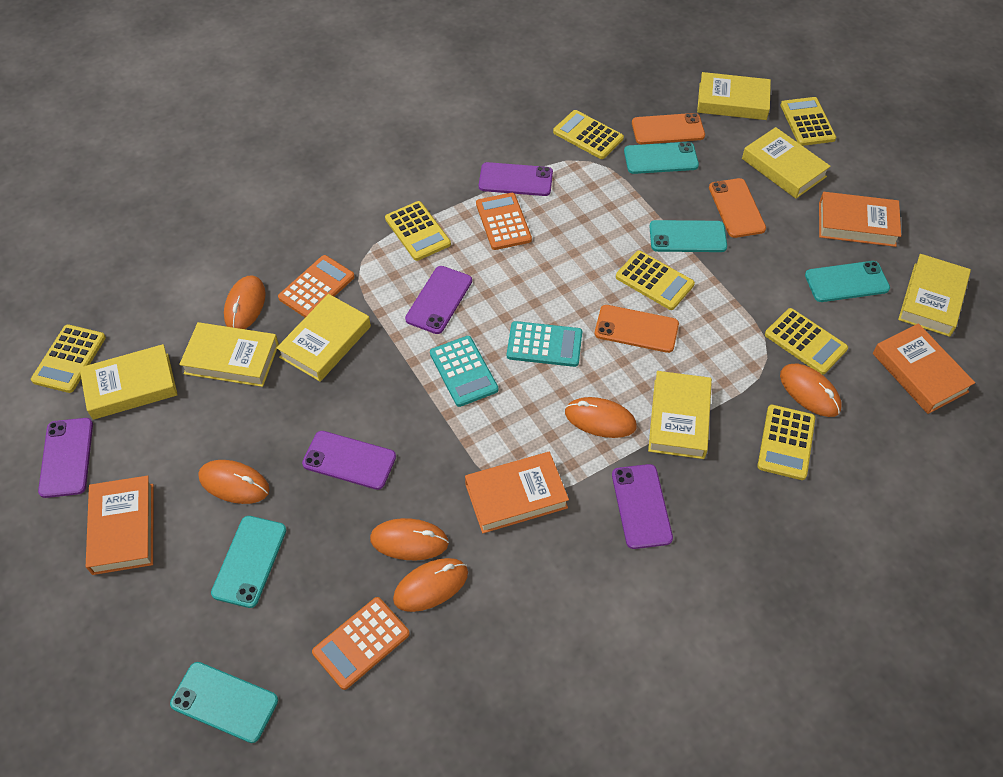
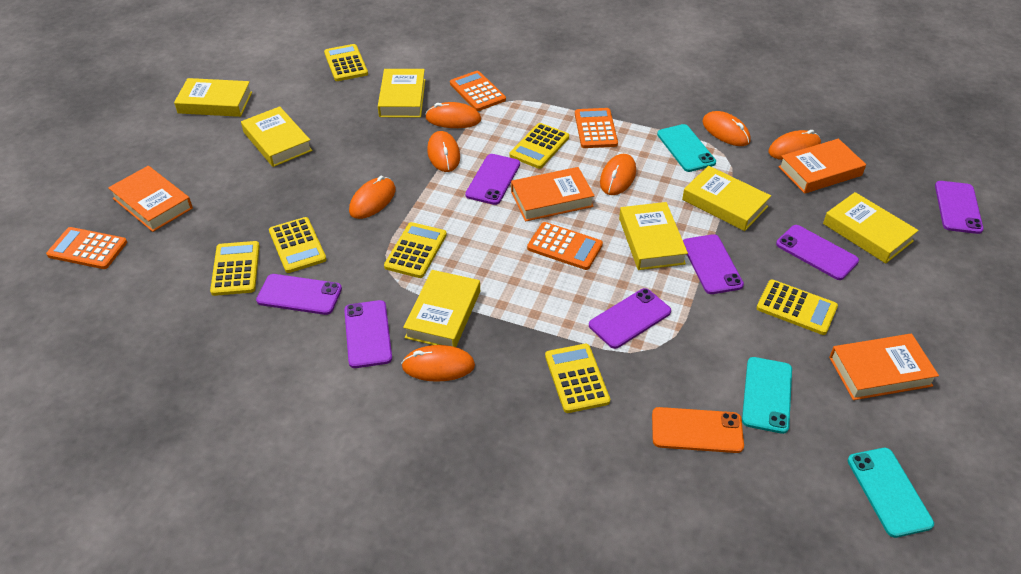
orange calculator: [278,255,355,317] [312,597,410,690] [476,193,532,250] = 3 -> [46,227,127,269] [450,71,506,111] [527,222,603,270] [575,108,618,148] = 4
orange mouse: [198,460,270,504] [224,276,266,329] [370,518,449,560] [393,558,468,612] [565,397,637,438] [780,364,842,417] = 6 -> [349,176,396,219] [401,345,475,382] [425,102,481,128] [427,131,460,172] [600,154,636,195] [702,111,751,146] [768,130,821,160] = 7
orange phone: [595,305,679,353] [632,113,705,144] [709,178,766,238] = 3 -> [652,407,744,453] = 1
purple phone: [38,418,93,498] [302,431,396,490] [405,266,472,334] [479,162,553,196] [612,464,673,549] = 5 -> [256,274,342,315] [344,300,392,368] [465,154,520,205] [589,288,671,349] [683,234,744,294] [776,225,859,280] [935,181,984,234] = 7
turquoise calculator: [430,336,498,407] [507,321,582,367] = 2 -> none = 0
turquoise phone: [170,662,278,743] [211,516,286,608] [624,142,699,174] [649,220,727,252] [805,261,890,302] = 5 -> [657,124,716,172] [742,357,792,434] [848,448,934,538] = 3

